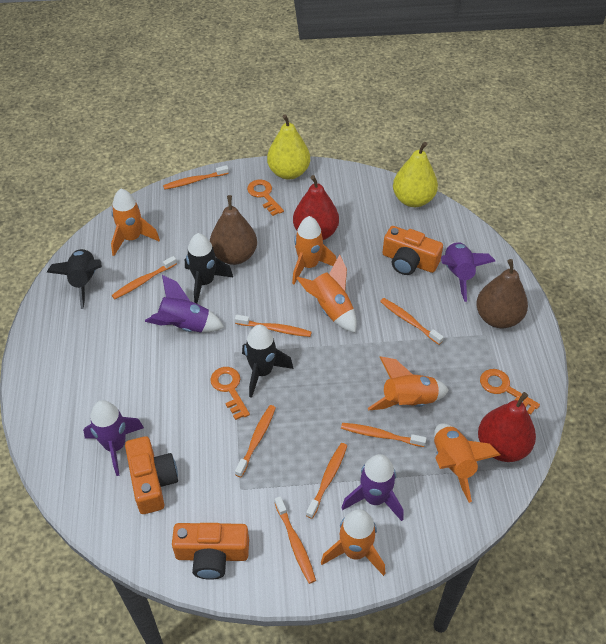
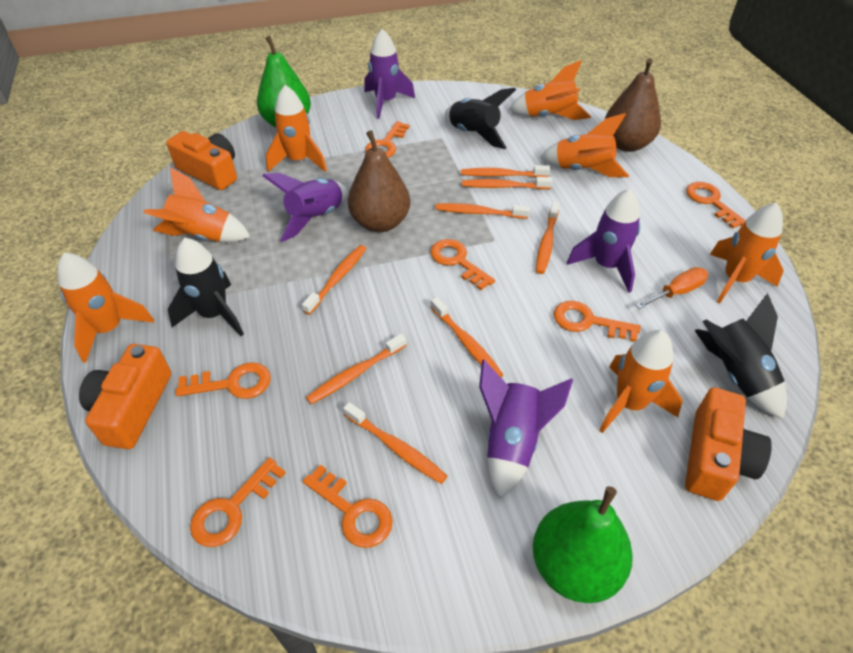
green pear: none = 0 -> [257,36,311,128] [533,486,633,603] = 2
orange key: [210,367,250,420] [247,180,284,216] [480,369,540,415] = 3 -> [176,362,271,399] [190,458,286,547] [303,465,393,548] [365,121,410,158] [430,239,495,290] [554,301,641,342] [686,182,746,229] = 7
orange rocket: [111,189,160,256] [292,216,337,284] [297,254,357,333] [321,509,385,576] [368,357,449,410] [434,423,500,503] = 6 -> [57,253,154,363] [144,167,251,242] [266,85,327,172] [508,60,591,120] [539,113,629,177] [599,330,682,433] [710,202,784,304] = 7
orange screwdriver: none = 0 -> [635,267,708,309] = 1
red pear: [293,175,339,240] [478,392,536,462] = 2 -> none = 0
yellow pear: [267,114,310,180] [393,142,438,207] = 2 -> none = 0

